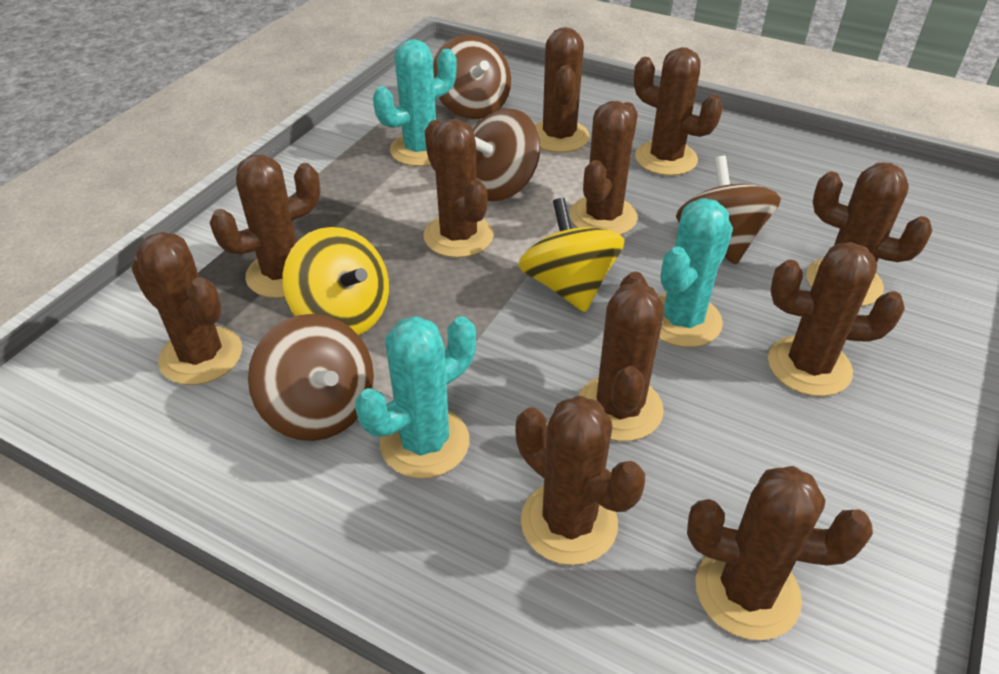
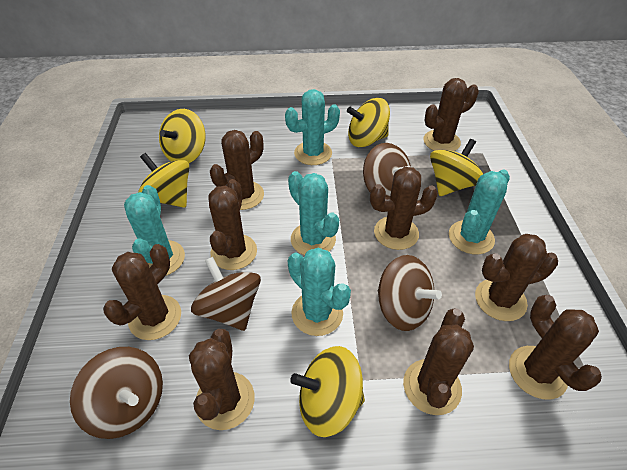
brown cactus: [131,232,242,385] [210,155,321,298] [424,119,493,258] [516,395,645,565] [535,27,590,153] [570,101,638,235] [578,272,665,441] [634,47,723,176] [687,466,873,640] [768,242,905,396] [806,163,932,306] = 11 -> [103,244,181,340] [189,329,255,430] [208,179,257,270] [210,130,264,210] [370,167,438,250] [403,308,474,415] [423,78,479,151] [475,234,558,321] [509,295,602,400] = 9
turquoise cactus: [355,316,476,478] [373,39,457,166] [658,198,733,347] = 3 -> [124,185,185,276] [285,89,340,165] [288,171,339,255] [288,248,351,336] [449,170,510,255] = 5
yellow spinning top: [283,227,389,335] [518,198,625,312] = 2 -> [138,153,189,208] [159,109,206,163] [290,346,365,437] [347,98,390,147] [430,139,483,196] = 5

